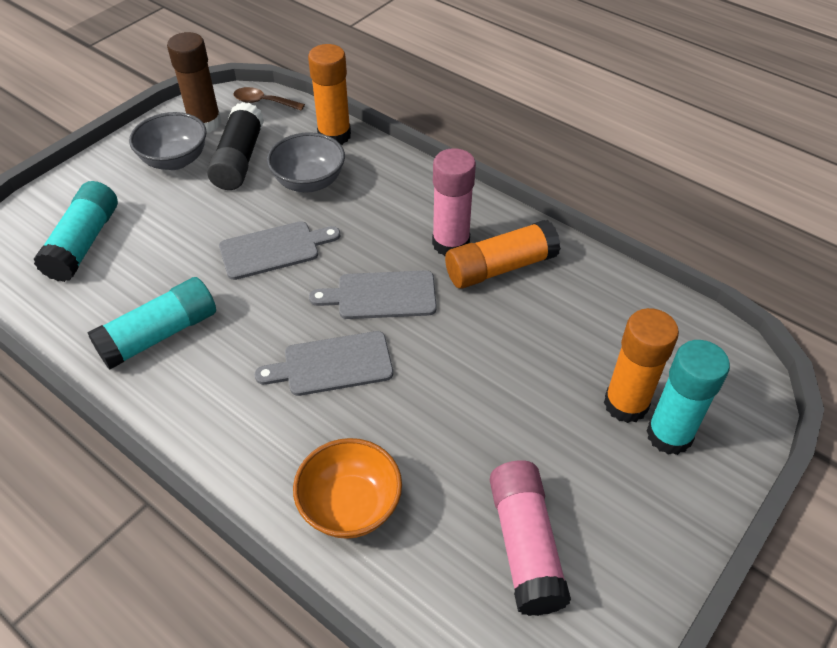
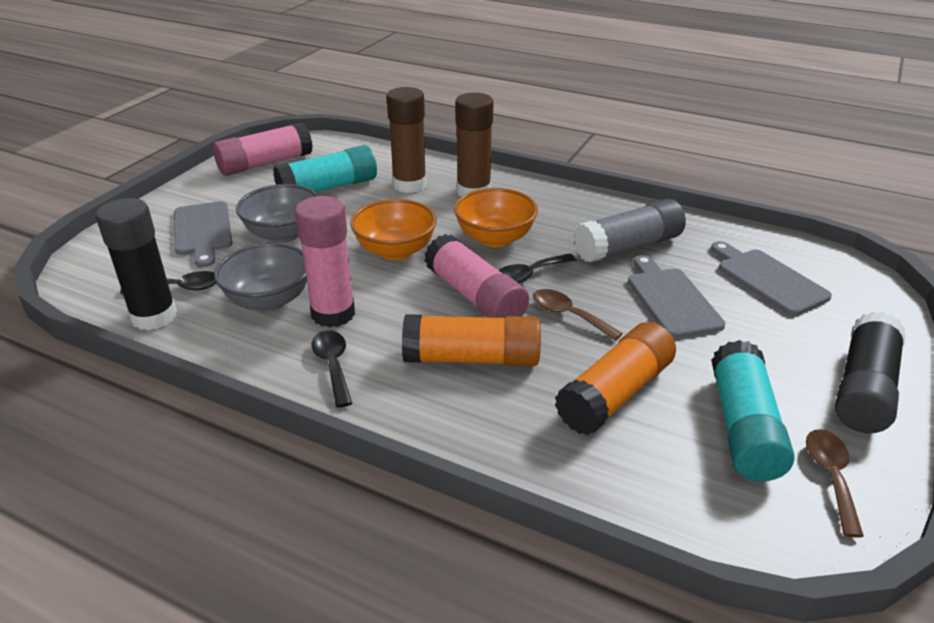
black glue stick: [207,102,264,190] = 1 -> [96,198,177,330] [835,312,905,433] = 2
black spoon: none = 0 -> [120,271,216,294] [312,330,352,408] [498,253,577,283] = 3
brown glue stick: [167,32,222,133] = 1 -> [387,87,427,193] [455,92,494,196] = 2
brown spoon: [233,87,305,111] = 1 -> [533,289,623,341] [806,429,864,537] = 2
grey glue stick: none = 0 -> [574,199,686,263] = 1
orange bowl: [293,438,402,539] = 1 -> [350,199,437,260] [454,188,538,247] = 2
orange glue stick: [308,44,351,145] [445,220,561,288] [604,308,679,423] = 3 -> [402,314,541,366] [555,322,676,435] = 2
pink glue stick: [432,148,476,256] [490,460,571,616] = 2 -> [213,122,313,176] [295,196,355,328] [425,234,529,318] = 3
turquoise glue stick: [34,181,118,282] [88,277,216,370] [646,340,730,455] = 3 -> [273,145,377,192] [711,340,794,482] = 2

